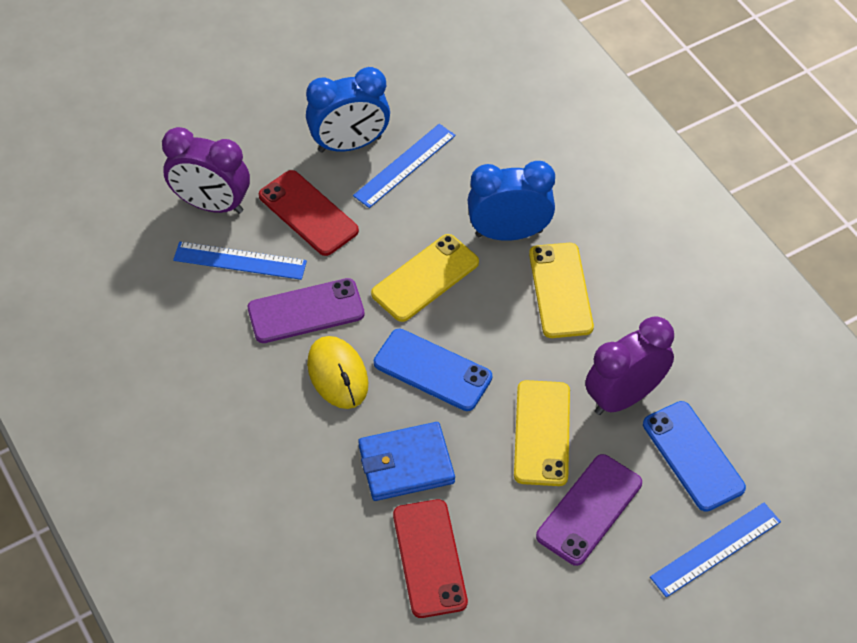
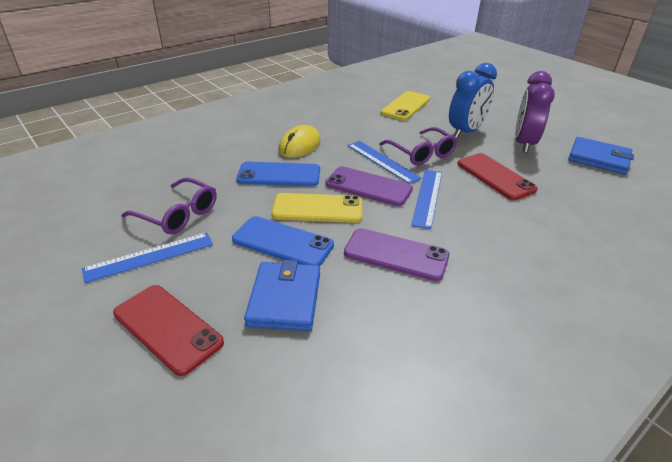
blue clock: [306,67,390,153] [467,161,555,241] = 2 -> [449,63,497,138] = 1
blue wallet: [358,422,455,501] = 1 -> [244,260,320,331] [568,137,634,175] = 2
purple clock: [162,127,250,214] [585,316,674,415] = 2 -> [515,71,555,153] = 1
purple glasses: none = 0 -> [121,177,217,235] [379,127,458,165] = 2
yellow phone: [371,234,479,322] [514,380,570,486] [529,243,594,338] = 3 -> [271,193,362,223] [381,91,430,120] = 2

